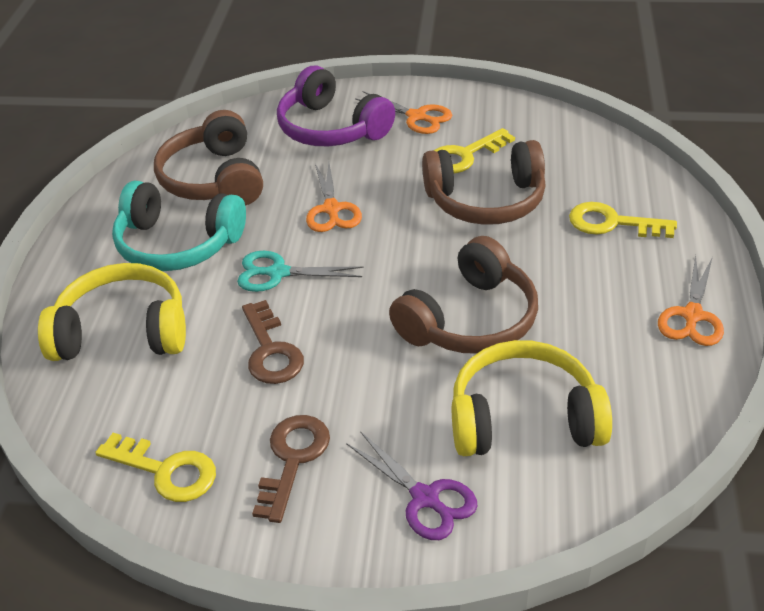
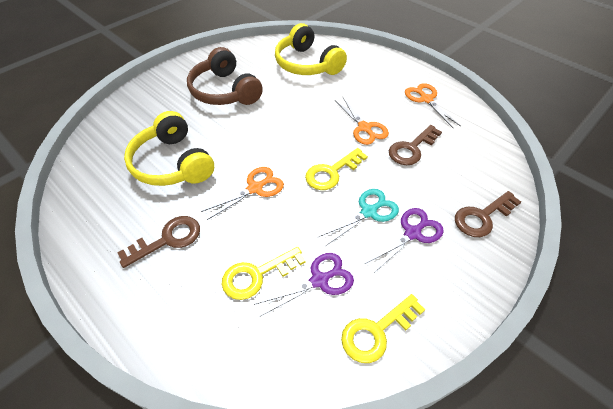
brown headphones: [154,110,263,206] [389,236,538,354] [422,140,546,225] = 3 -> [187,47,263,105] = 1
brown key: [242,300,304,384] [252,415,330,523] = 2 -> [117,216,200,268] [389,125,442,165] [455,191,521,237] = 3
purple headphones: [277,66,395,146] = 1 -> none = 0
purple scissors: [346,431,478,540] = 1 -> [254,253,354,316] [365,208,444,273] = 2
turquoise headphones: [112,181,246,271] = 1 -> none = 0

